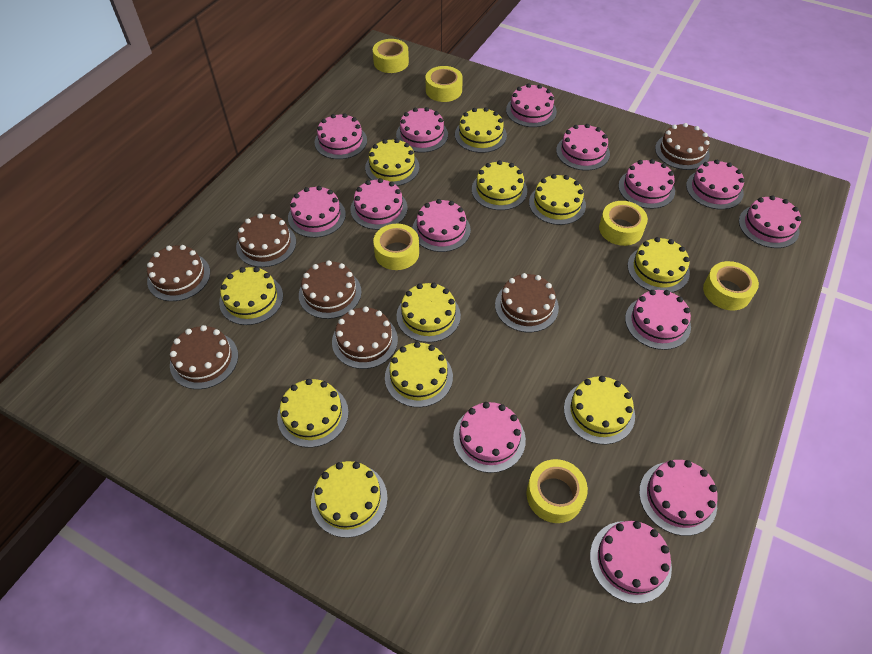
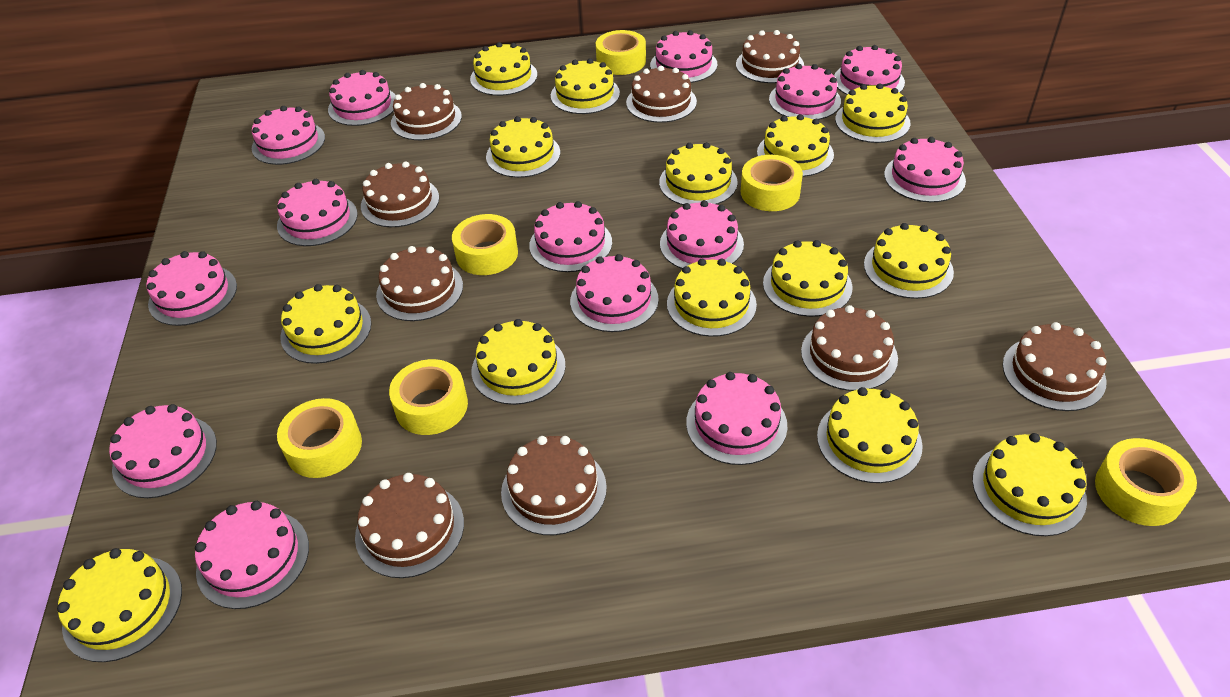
brown cake: [147,245,210,301] [170,325,238,389] [236,213,296,267] [299,260,362,319] [332,307,398,369] [495,273,559,332] [655,123,710,170] = 7 -> [355,473,464,578] [361,161,439,227] [376,246,463,321] [391,83,462,140] [501,436,607,535] [626,66,697,123] [736,30,804,83] [801,305,898,391] [1002,322,1107,411] = 9
yellow cake: [219,267,283,325] [277,379,349,447] [311,461,388,538] [365,139,419,186] [385,342,453,407] [397,283,461,343] [455,107,507,153] [472,160,527,210] [529,174,586,225] [564,376,635,445] [628,237,690,292] = 11 -> [57,548,182,662] [280,284,372,364] [470,42,537,96] [471,319,566,405] [486,116,560,178] [551,58,620,114] [659,142,738,205] [667,259,757,337] [757,114,834,177] [763,240,853,317] [817,387,923,483] [835,83,911,143] [864,223,954,299] [972,433,1087,536] = 14

